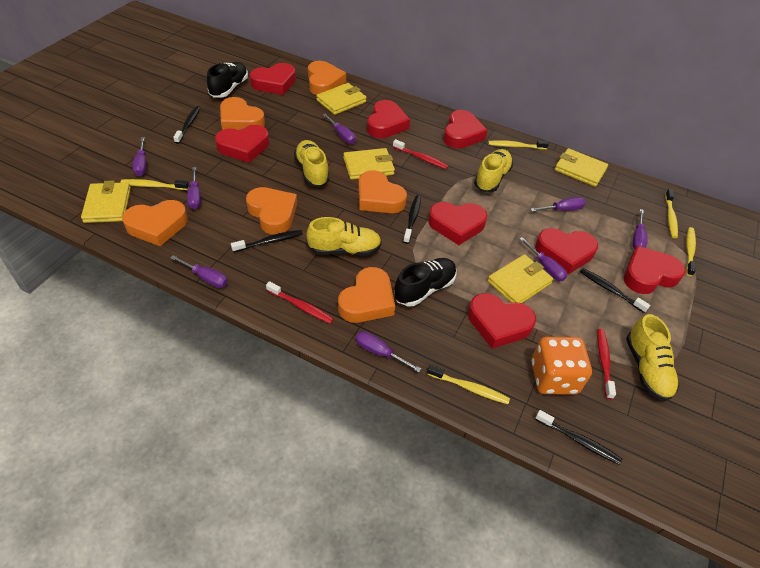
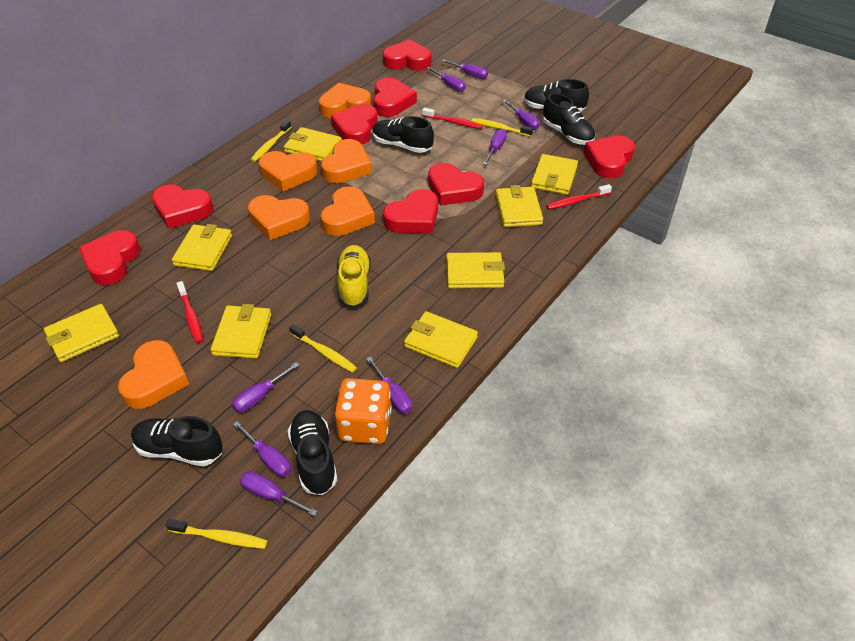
black shoe: [207,62,248,97] [394,258,457,306] = 2 -> [131,416,223,466] [288,410,337,495] [372,116,434,153] [524,79,589,112] [543,93,595,145] = 5
black toothbrush: [173,106,200,144] [231,230,303,253] [403,195,421,244] [535,410,622,465] [580,268,650,313] = 5 -> none = 0
yellow shoe: [294,140,330,187] [306,217,382,256] [474,149,513,192] [626,314,679,401] = 4 -> [337,245,371,308] = 1
yellow toothbrush: [120,179,189,190] [427,365,510,404] [488,140,549,150] [665,189,678,238] [686,227,696,276] = 5 -> [166,519,268,549] [251,120,291,162] [289,324,357,373] [471,118,533,137] = 4
yellow wallet: [81,180,131,223] [316,83,367,115] [343,148,395,180] [487,254,553,303] [555,148,608,187] = 5 -> [44,304,119,362] [172,224,232,271] [211,304,271,359] [284,127,342,162] [404,311,478,368] [446,252,505,288] [495,185,543,227] [531,154,578,195] = 8

